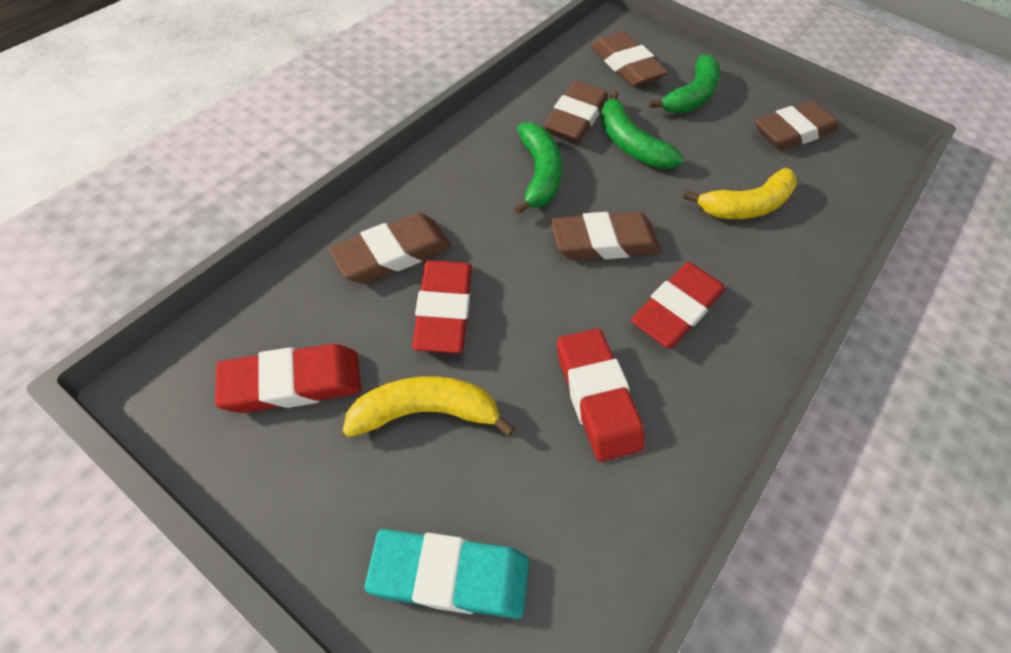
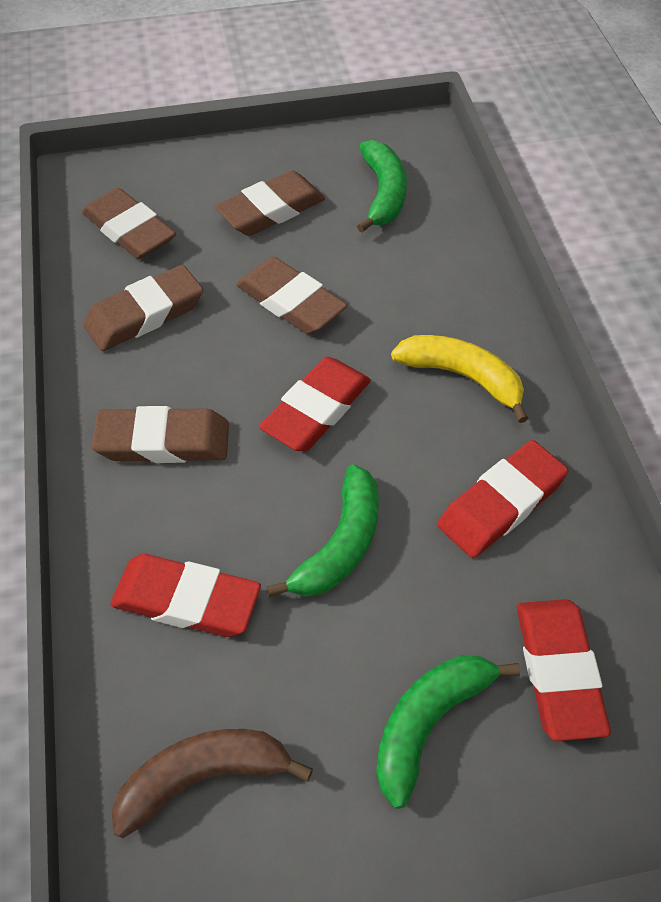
brown banana: none = 0 -> [112,729,313,838] = 1
turquoise eraser: [365,529,529,619] = 1 -> none = 0
yellow banana: [343,376,515,437] [683,168,797,219] = 2 -> [391,335,529,423] = 1

